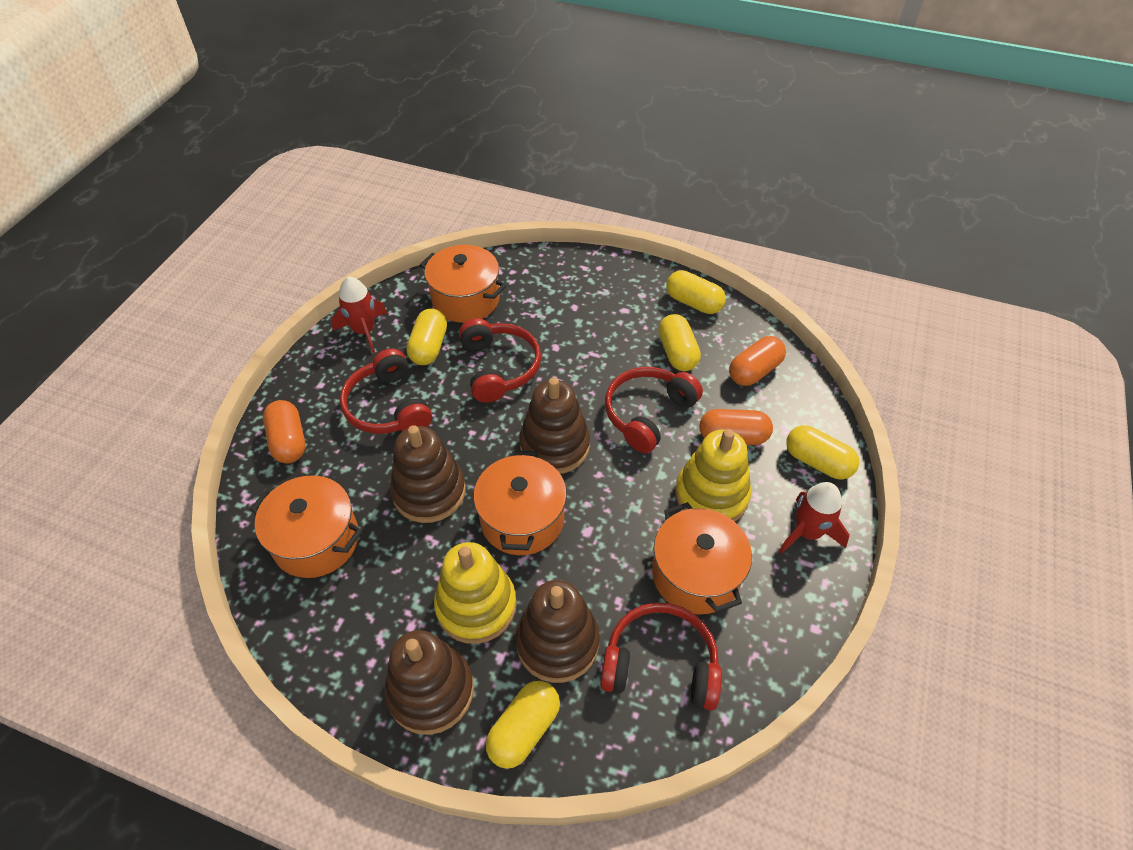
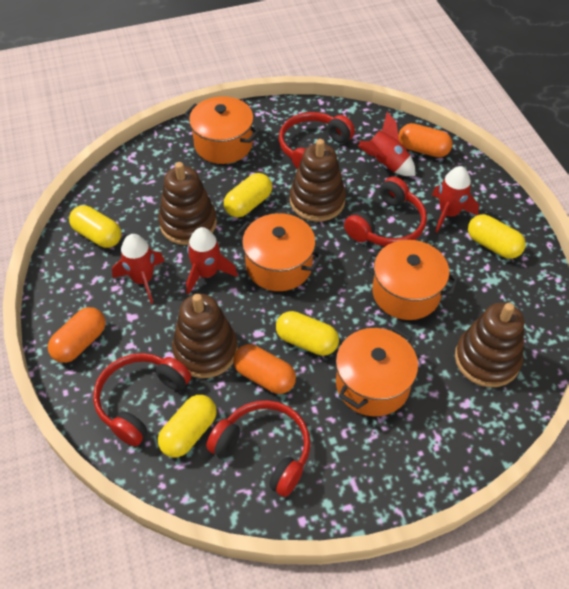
red rocket: [331,276,387,353] [779,482,850,554] = 2 -> [112,234,165,304] [186,227,238,295] [358,112,415,176] [432,166,479,233] = 4
yellow stacking toy: [434,542,517,644] [675,429,751,521] = 2 -> none = 0

